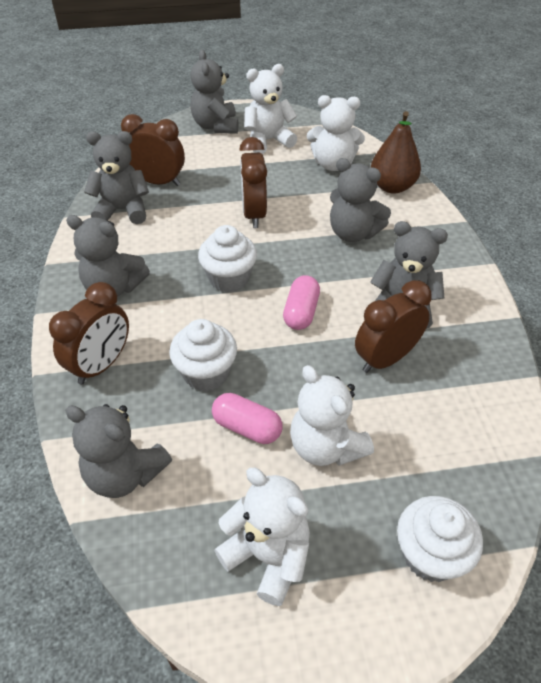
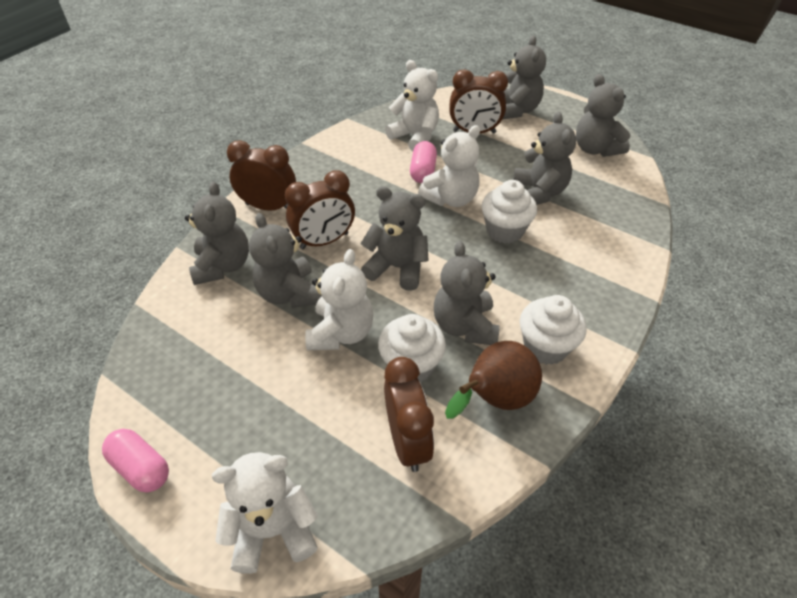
grey teddy bear: [65,404,172,498] [66,215,150,297] [84,131,149,224] [191,50,238,134] [330,158,391,242] [370,221,448,329] = 6 -> [185,182,249,285] [249,213,322,308] [361,186,429,291] [434,241,500,345] [503,36,546,119] [513,112,576,205] [576,74,630,157] = 7

